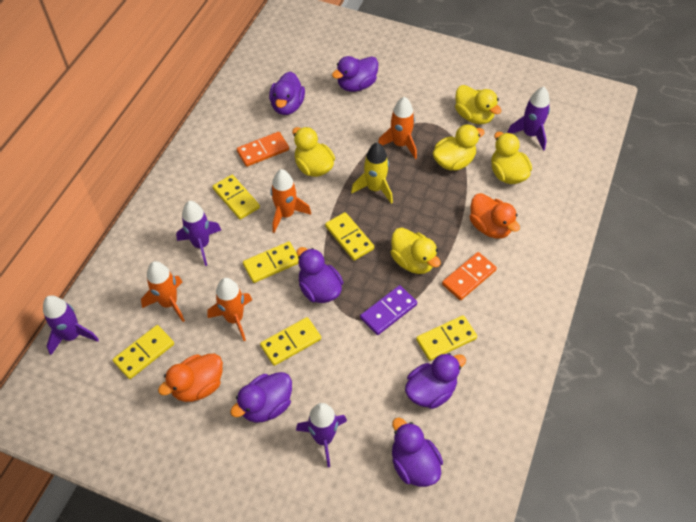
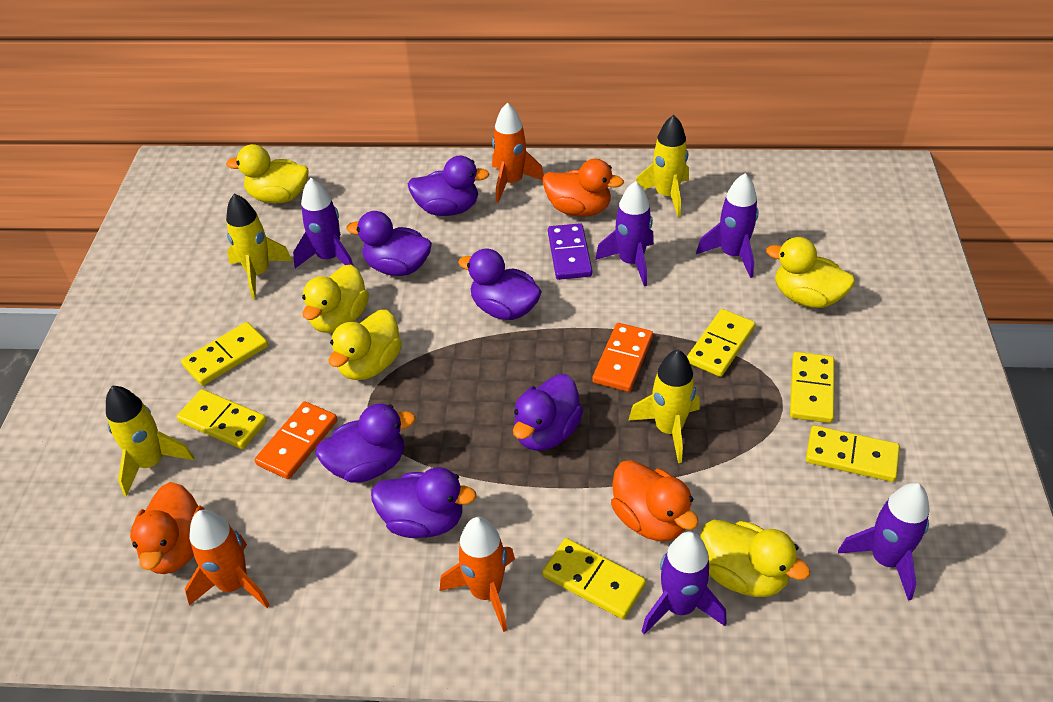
orange duck: [158,354,223,402] [470,193,520,239] = 2 -> [130,482,205,574] [543,159,624,217] [611,460,699,541] = 3
orange rocket: [141,261,185,322] [207,278,252,341] [271,169,311,233] [378,97,417,159] = 4 -> [185,510,270,608] [440,517,515,632] [492,102,544,203] = 3
purple rocket: [43,295,99,355] [176,201,221,266] [296,403,347,467] [507,87,550,151] = 4 -> [293,178,353,268] [595,181,654,286] [641,532,726,634] [696,173,759,278] [838,483,929,601] = 5
yellow rocket: [351,142,393,204] = 1 -> [106,386,194,496] [226,193,292,299] [629,350,700,463] [636,115,689,217] = 4

